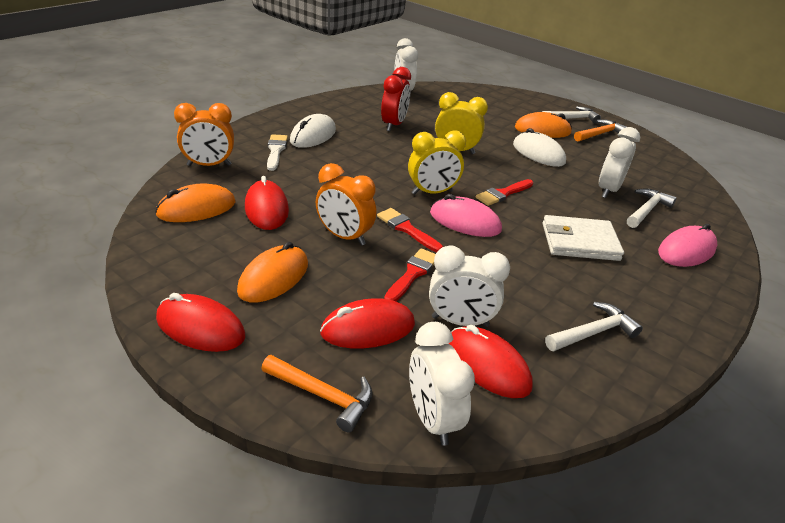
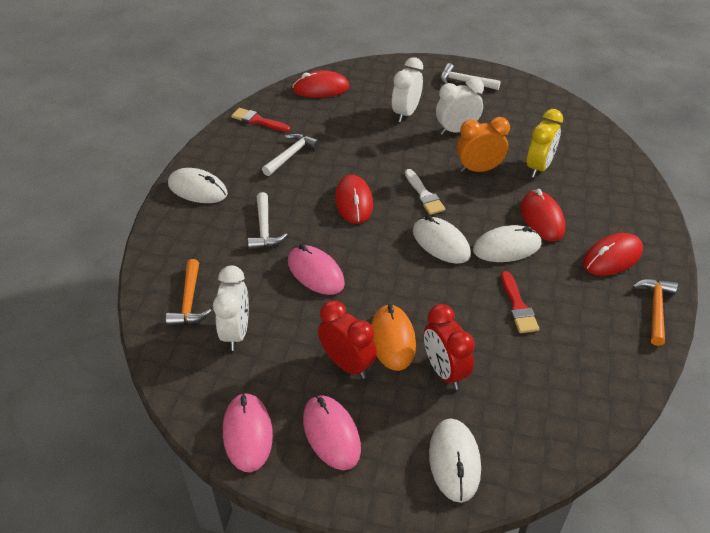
orange clock: [174,103,234,166] [316,163,377,246] = 2 -> [457,117,510,172] = 1
orange mouse: [155,183,235,222] [237,242,308,303] [515,112,572,138] = 3 -> [371,304,416,371] = 1
pink mouse: [430,194,502,237] [658,224,718,267] = 2 -> [223,392,273,472] [288,244,345,295] [303,395,361,470] = 3
red brush: [377,208,443,252] [384,248,436,301] [476,179,533,206] = 3 -> [231,108,290,132] [501,271,539,333] = 2
red clock: [381,67,411,131] = 1 -> [318,300,377,379] [424,304,475,390] = 2
white clock: [394,38,418,91] [409,322,475,446] [429,245,510,327] [599,127,640,198] = 4 -> [213,266,249,351] [392,57,423,122] [436,78,484,135] = 3
white mouse: [290,114,336,148] [513,128,566,167] = 2 -> [168,168,228,203] [413,215,471,264] [429,419,481,503] [473,225,541,262] = 4
white wallet: [542,215,624,261] = 1 -> none = 0
yellow clock: [408,130,466,195] [435,92,488,154] = 2 -> [527,109,563,178] = 1

